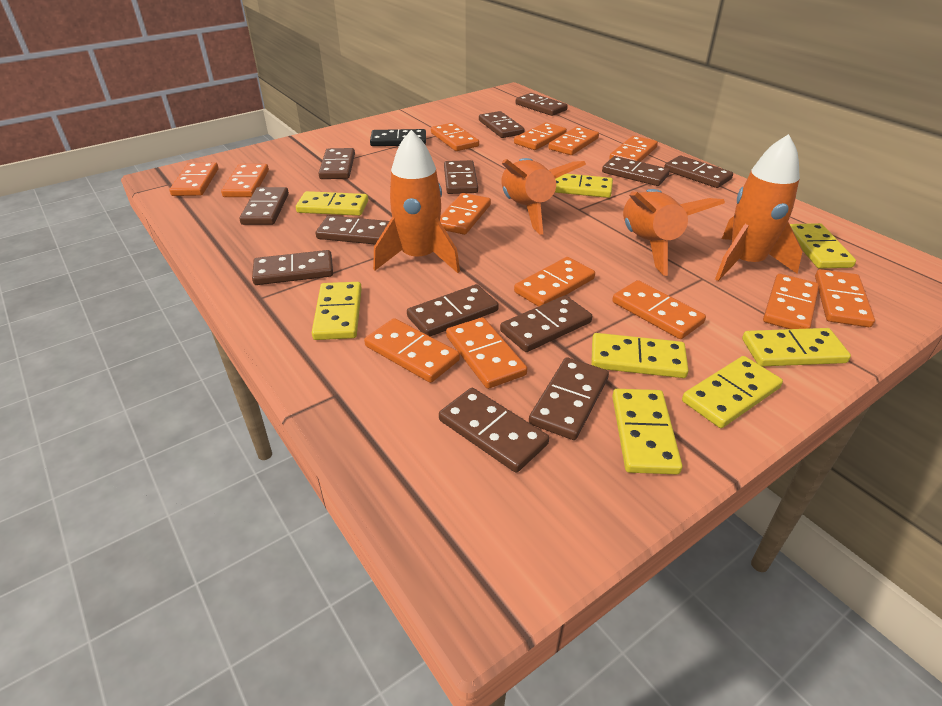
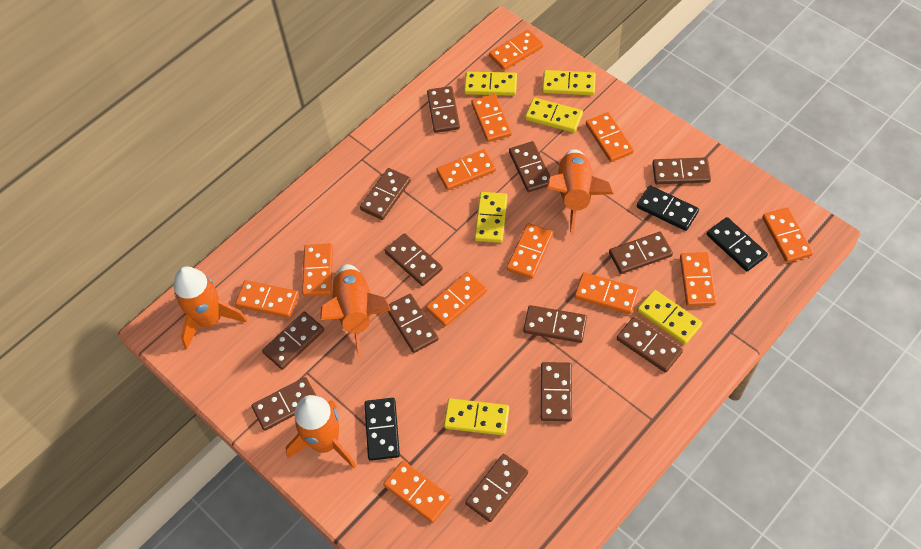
black domino: [370,129,426,146] = 1 -> [364,398,400,461] [637,185,699,231] [707,217,768,272] = 3
orange domino: [169,162,219,196] [221,164,269,197] [364,318,460,383] [431,123,479,151] [440,193,491,235] [446,317,527,389] [514,122,567,150] [514,257,595,307] [548,127,599,155] [609,136,658,162] [612,280,706,339] [763,274,819,329] [815,269,875,327] = 13 -> [235,280,299,318] [302,244,333,296] [383,461,452,523] [426,272,487,327] [437,149,496,190] [471,94,512,142] [489,30,543,70] [507,223,553,279] [575,272,639,314] [586,112,634,162] [680,252,717,306] [762,207,813,263] = 12
yellow domino: [296,191,368,216] [312,282,362,340] [554,174,613,198] [591,333,689,378] [612,389,682,475] [682,356,783,428] [742,328,851,367] [790,223,856,269] = 8 -> [444,398,509,436] [464,72,517,96] [474,192,508,243] [525,98,583,133] [542,70,596,95] [637,290,702,345] = 6

